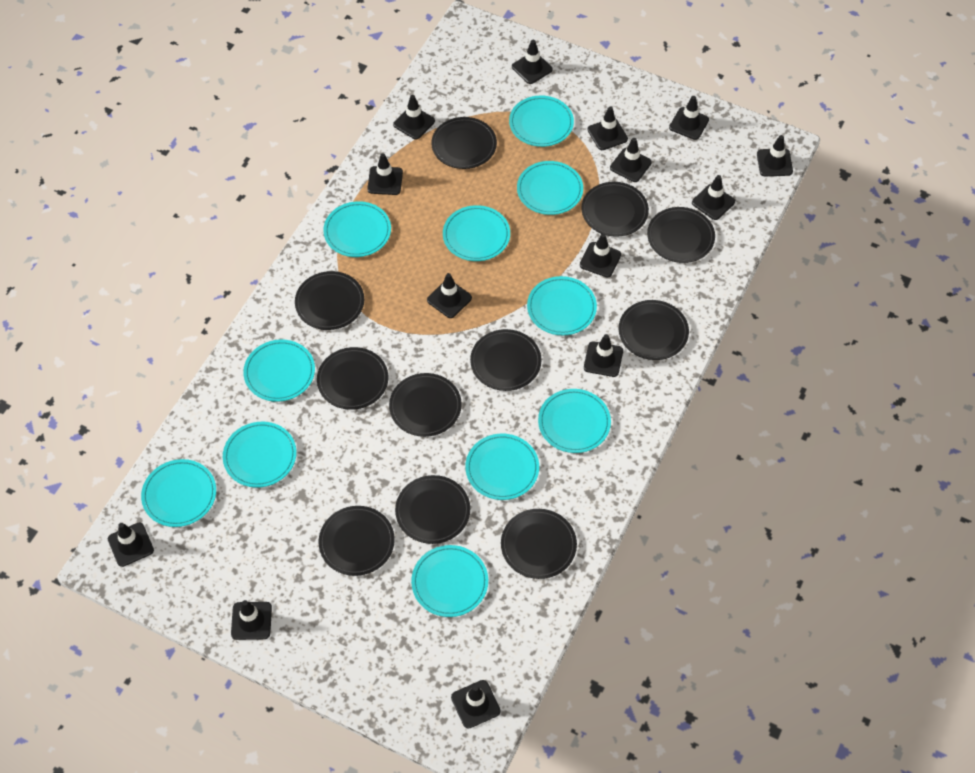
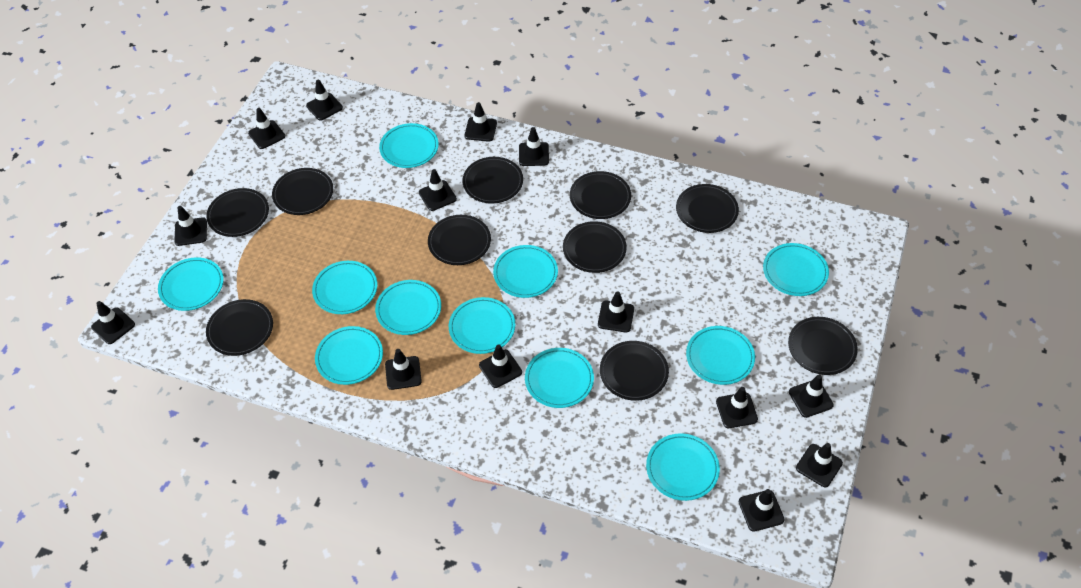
black plate: [295,271,364,330] [317,347,388,410] [319,506,395,576] [389,373,462,437] [395,475,470,544] [431,117,497,169] [470,329,542,391] [501,509,577,579] [582,182,649,237] [619,300,689,360] [647,207,715,263] = 11 -> [206,188,269,237] [206,299,273,356] [272,168,333,215] [428,215,491,265] [462,157,523,204] [563,221,627,273] [570,171,631,219] [600,341,669,401] [676,184,739,233] [788,317,858,375] = 10

